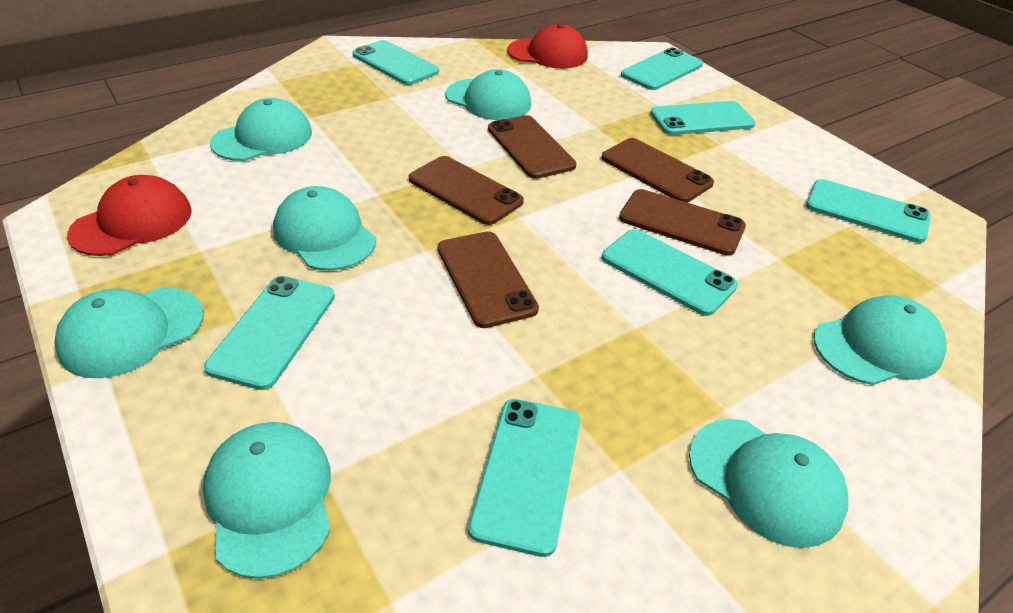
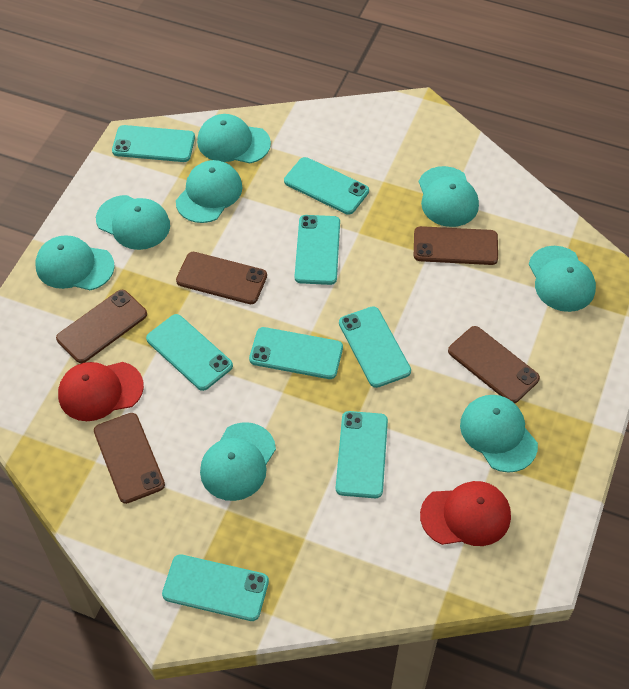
turquoise cap: [54,288,204,378] [203,422,331,579] [210,98,312,161] [273,186,376,271] [445,69,531,120] [689,419,848,548] [814,295,946,385] = 7 -> [35,235,115,290] [96,195,170,250] [176,160,243,223] [197,114,271,163] [200,422,276,501] [419,166,479,227] [460,395,538,473] [529,246,596,312] = 8
turquoise phone: [204,276,335,390] [352,40,439,85] [468,399,580,557] [602,229,738,316] [621,47,703,90] [650,101,756,135] [806,179,931,243] = 7 -> [112,125,195,162] [146,314,233,391] [162,554,269,621] [249,327,343,379] [284,157,369,215] [295,215,340,285] [336,411,388,498] [339,306,411,388] = 8

